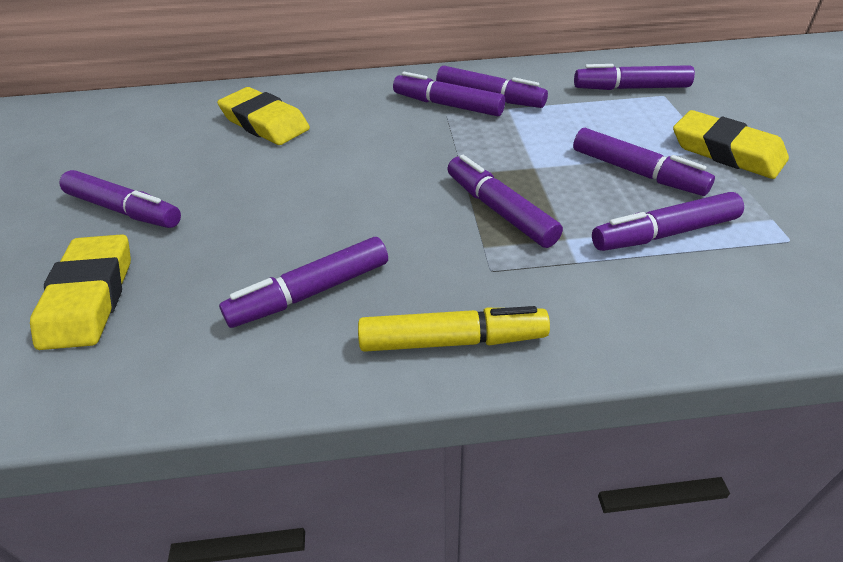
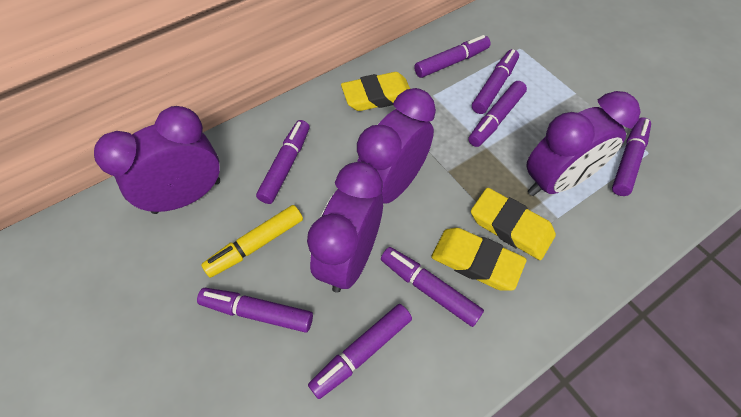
purple clock: none = 0 -> [94,106,220,214] [307,162,383,293] [357,88,436,204] [526,91,641,196] = 4

